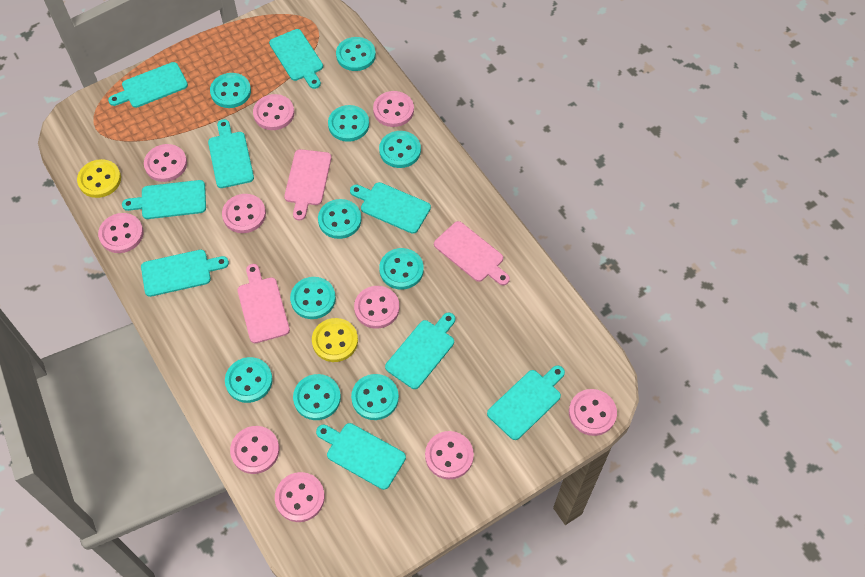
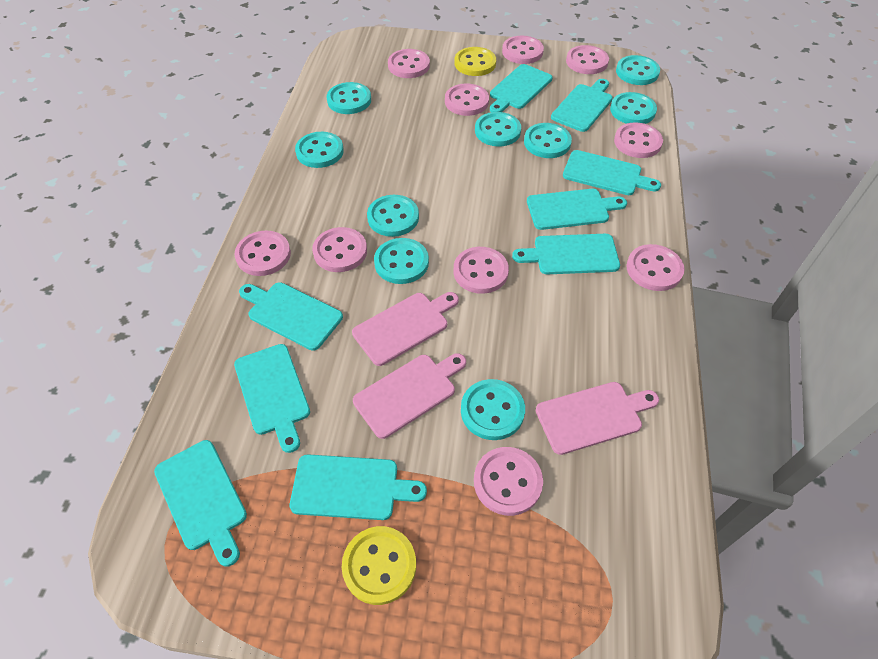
turquoise button: [210,73,251,108] [225,357,273,403] [290,277,336,319] [293,374,341,420] [318,199,361,239] [328,105,369,142] [336,37,376,71] [351,374,399,420] [379,131,421,168] [379,248,424,290] = 10 -> [295,132,344,168] [327,82,371,114] [367,195,419,237] [374,238,429,284] [461,379,525,440] [475,112,521,146] [524,123,572,158] [610,92,657,124] [616,55,660,85] = 9

